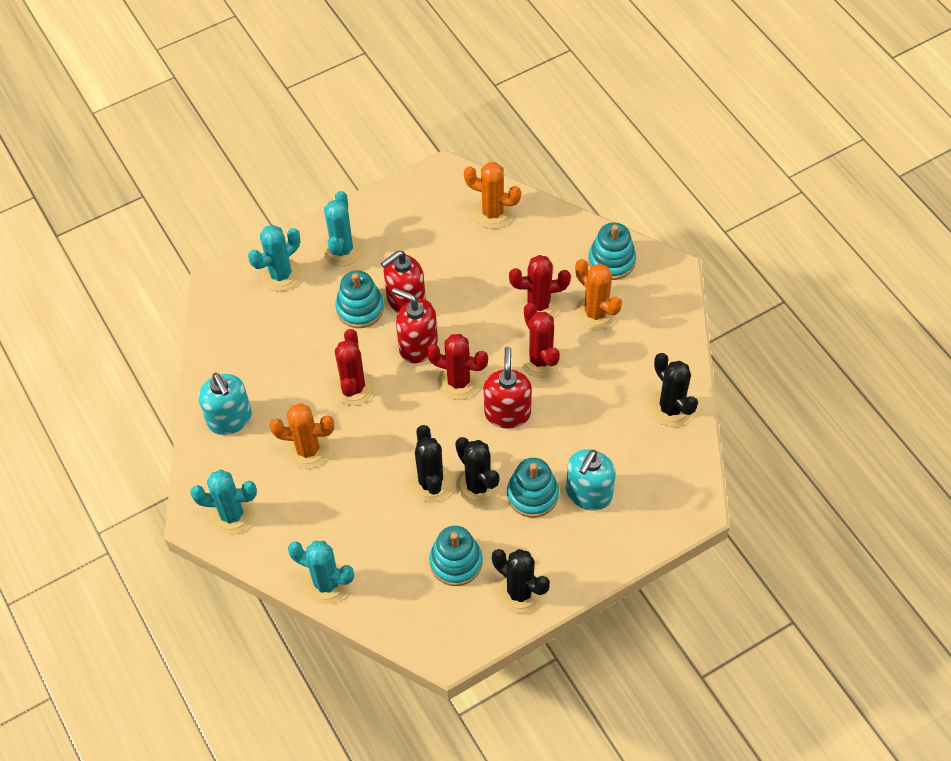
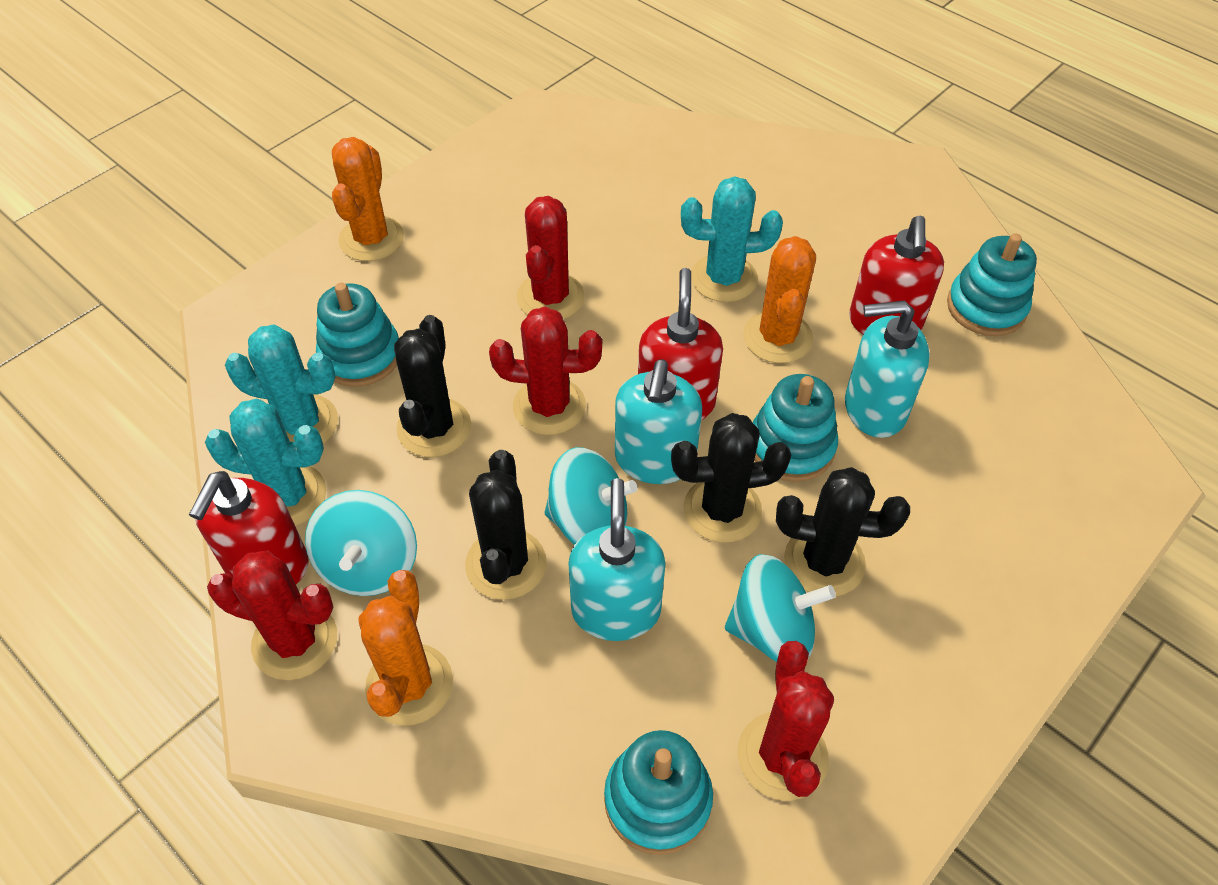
turquoise cactus: [190,469,257,535] [248,225,301,291] [288,541,354,605] [322,191,363,266] = 4 -> [205,399,326,526] [225,325,338,444] [681,176,783,302] = 3
turquoise soap dispenser: [198,373,252,435] [566,449,616,511] = 2 -> [568,478,666,641] [615,359,702,484] [845,300,930,438] = 3
turquoise spinning top: none = 0 -> [305,490,417,596] [545,447,637,545] [725,554,836,662] = 3

